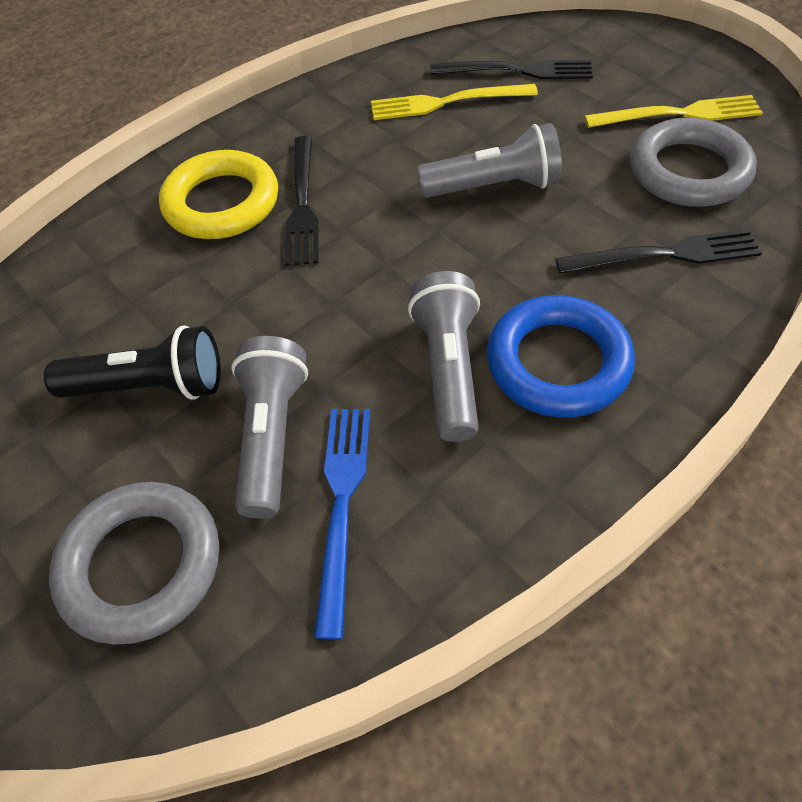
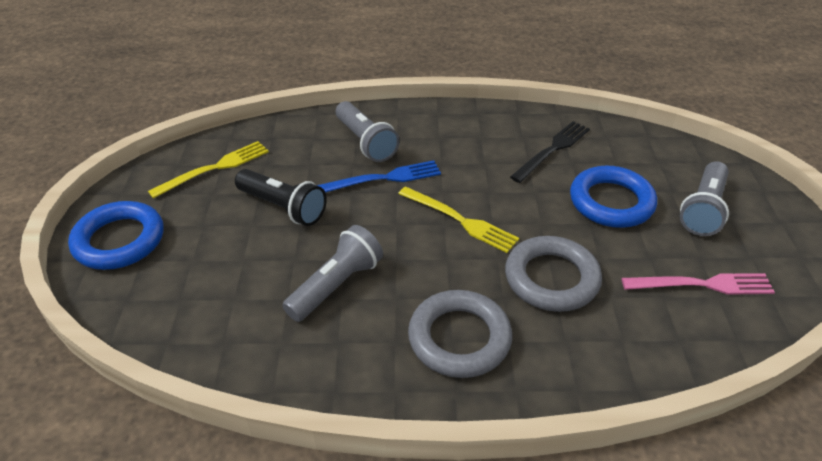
black fork: [285,136,319,266] [430,60,593,79] [555,229,762,274] = 3 -> [510,121,590,183] = 1
blue ring: [487,295,635,418] = 1 -> [68,201,164,270] [570,165,657,228] = 2
pink fork: none = 0 -> [621,273,775,295] = 1
yellow ring: [159,150,278,239] = 1 -> none = 0

